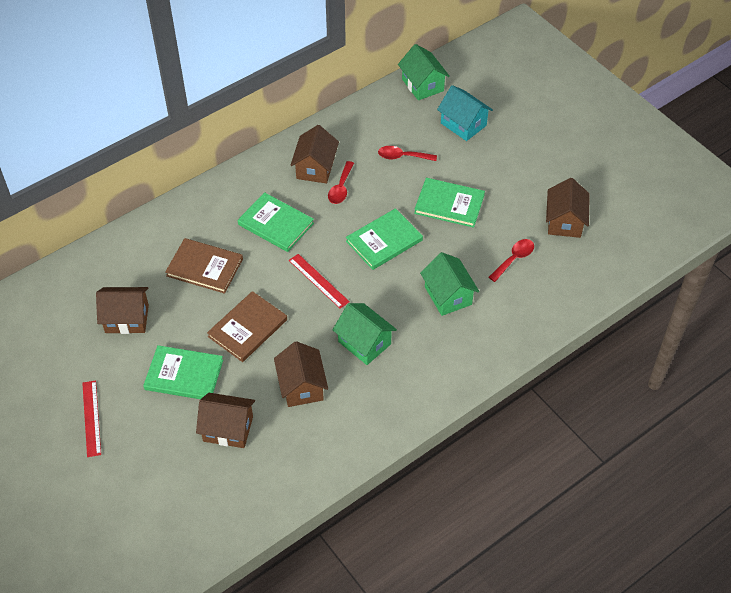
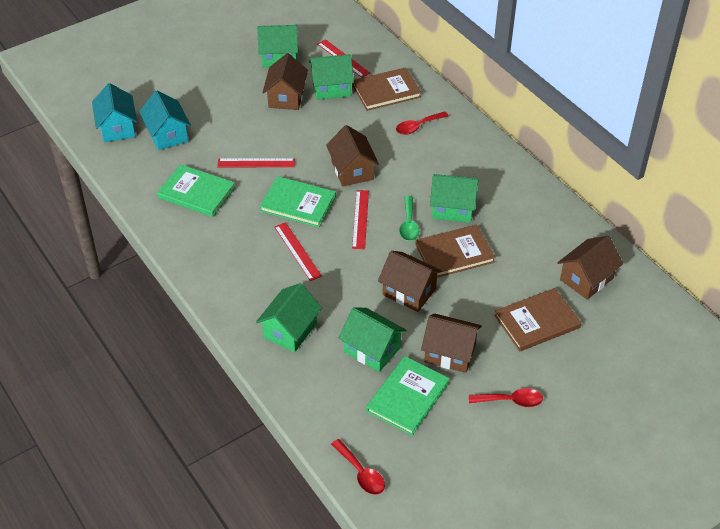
brown book: [165,238,243,294] [207,291,287,362] = 2 -> [352,67,421,111] [416,224,495,278] [494,288,581,351] = 3
green book: [143,345,223,399] [238,192,314,252] [346,208,423,270] [414,178,485,228] = 4 -> [157,164,236,217] [259,176,336,227] [366,356,450,436] = 3
green house: [332,303,397,365] [398,44,450,100] [420,252,479,316] = 3 -> [256,283,322,352] [257,25,298,67] [309,54,354,100] [338,307,407,372] [430,174,478,223] = 5
green spoon: none = 0 -> [399,196,419,241] = 1
red ruler: [82,380,101,457] [289,254,350,309] = 2 -> [217,158,295,167] [274,222,322,281] [318,39,370,78] [352,190,369,249] = 4
turquoise house: [437,85,493,141] = 1 -> [92,83,137,142] [139,91,191,150] = 2

